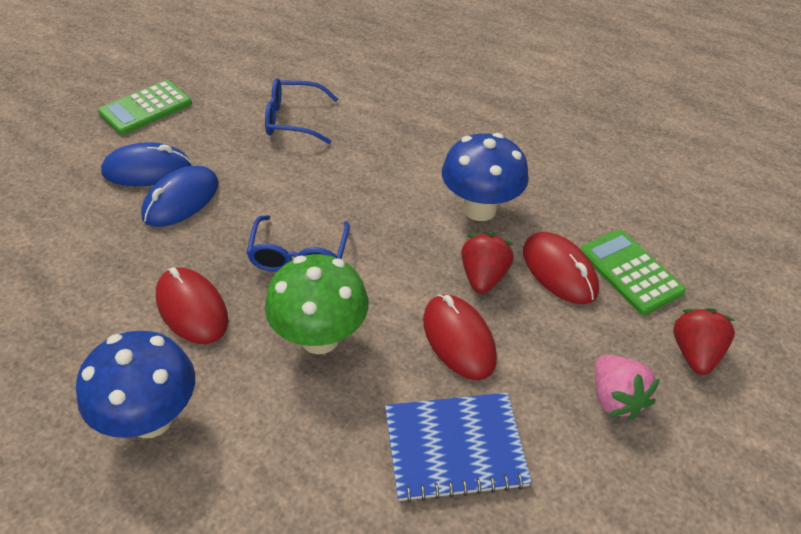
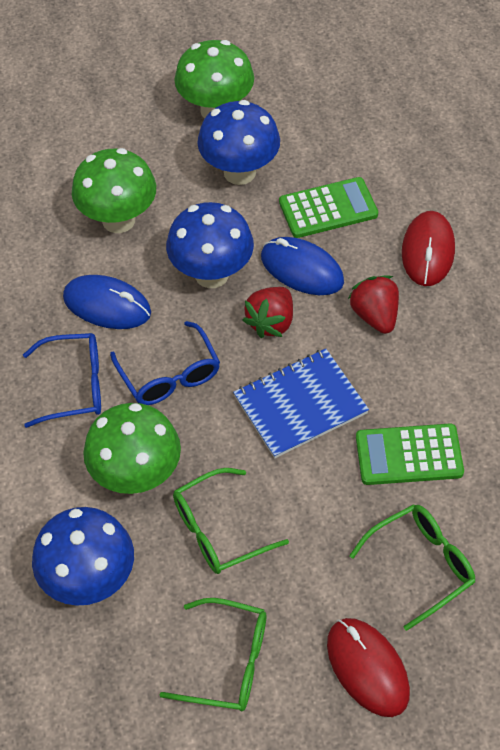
blue mushroom: [76,331,195,438] [442,133,529,221] = 2 -> [32,507,134,606] [166,202,254,288] [197,100,280,185] = 3
green glasses: none = 0 -> [160,598,266,711] [173,468,289,574] [349,504,475,631] = 3
green mushroom: [265,254,369,354] = 1 -> [72,148,156,233] [83,403,181,494] [174,40,254,118] = 3
pink strawberry: [595,355,660,420] = 1 -> none = 0
red mouse: [156,267,228,344] [423,294,497,380] [523,232,599,304] = 3 -> [327,618,410,717] [402,211,455,286] = 2

